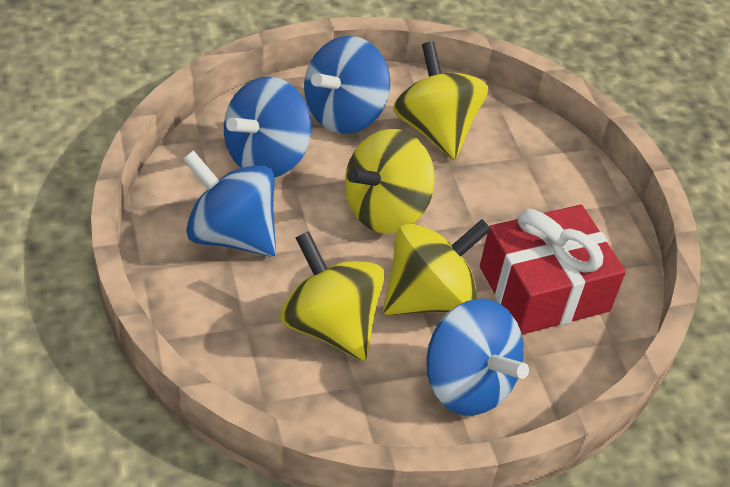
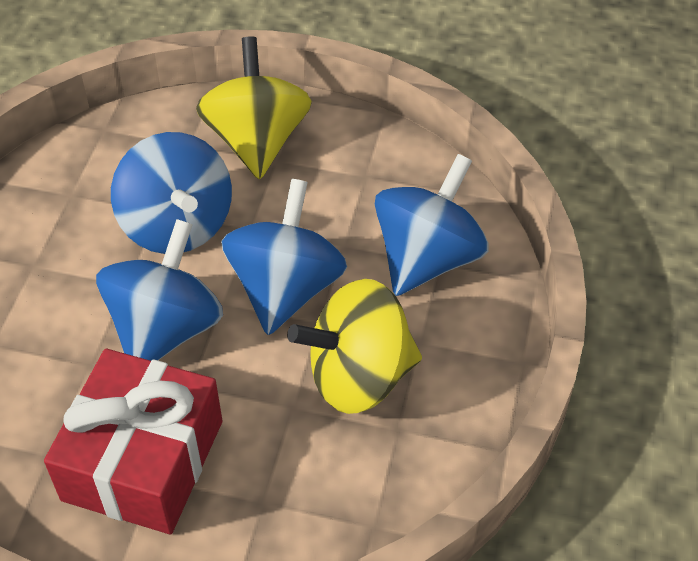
yellow spinning top: [280,231,385,361] [345,129,435,234] [383,219,492,315] [393,41,488,160] = 4 -> [196,36,312,179] [287,279,422,414] = 2

